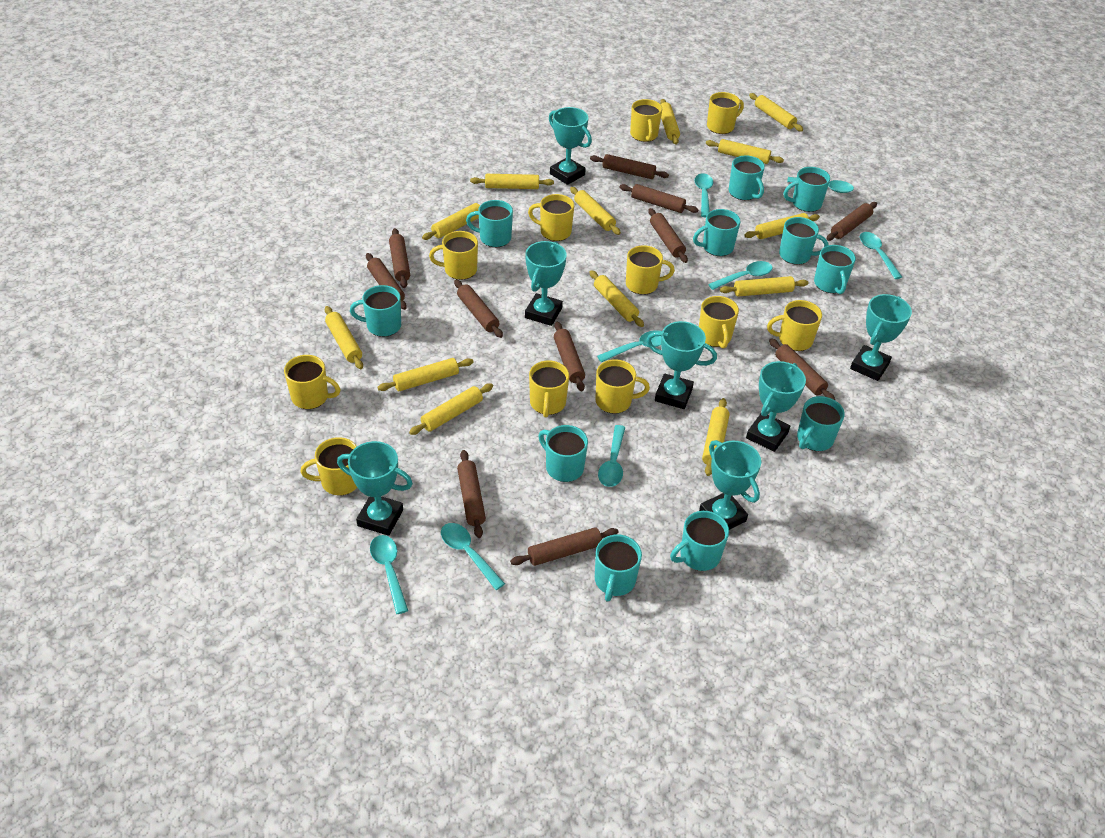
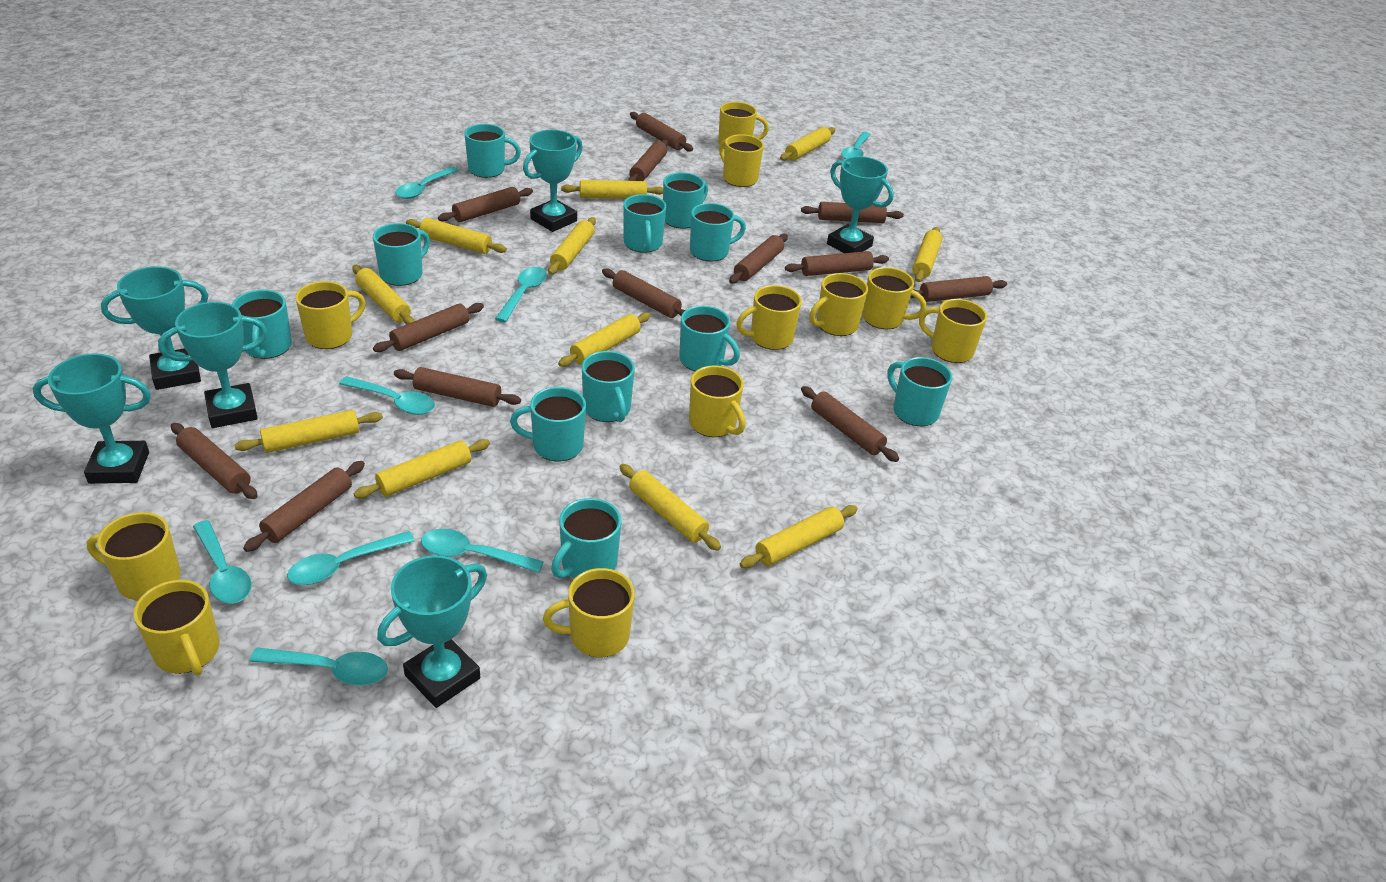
brown rolling pin: [366,253,407,310] [389,228,410,288] [454,280,503,338] [457,450,486,538] [510,527,618,566] [554,322,585,392] [590,154,669,179] [619,184,699,213] [648,208,688,263] [769,338,835,400] [827,202,877,241] = 11 -> [171,423,258,499] [243,461,365,552] [373,303,484,352] [394,367,521,407] [438,187,533,222] [602,268,685,318] [628,140,668,181] [630,112,693,152] [729,233,788,284] [785,251,889,276] [801,202,904,223] [801,386,899,462] [910,276,1007,302] = 13
turquoise trophy: [337,441,413,536] [525,241,567,326] [549,107,592,185] [646,321,717,409] [699,440,761,530] [746,361,806,452] [850,294,912,381] = 7 -> [33,353,151,484] [101,266,208,390] [158,302,267,428] [377,555,487,708] [523,130,583,232] [827,156,894,253] = 6
yellow rolling pin: [325,306,363,369] [377,358,473,391] [409,383,493,435] [422,203,480,240] [470,174,554,189] [570,187,621,235] [589,270,644,327] [660,99,680,145] [702,398,730,476] [706,139,784,164] [720,276,809,297] [744,213,820,239] [749,93,803,131] = 13 -> [234,410,383,453] [352,265,414,325] [354,439,490,498] [406,218,507,254] [548,217,596,275] [558,312,651,367] [561,180,663,199] [619,464,721,551] [740,505,858,568] [780,127,835,161] [912,227,942,282] = 11

